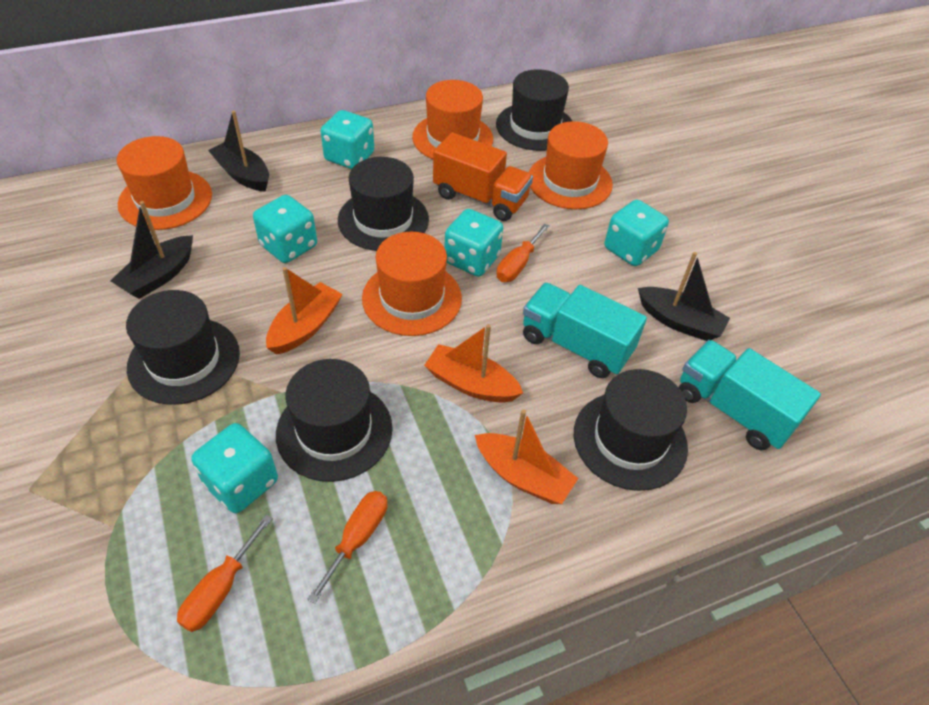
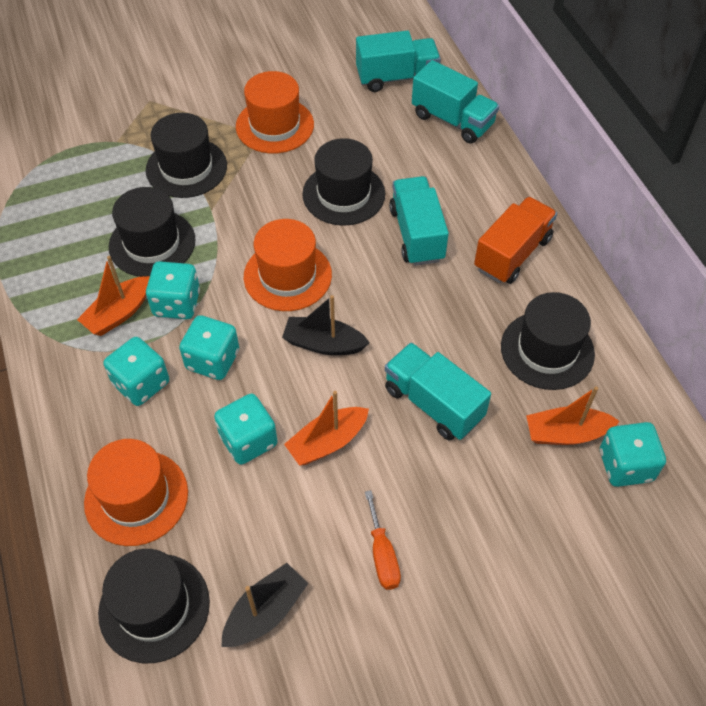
black boat: [110,201,193,299] [208,110,269,192] [638,252,730,341] = 3 -> [221,563,309,647] [282,295,370,355] = 2
orange hat: [117,136,212,230] [362,232,462,336] [412,80,493,159] [529,121,613,209] = 4 -> [84,439,188,546] [236,71,314,154] [244,219,332,311] = 3
orange screwdriver: [177,515,273,632] [307,491,388,604] [496,223,550,282] = 3 -> [365,490,401,590] = 1
turquoise truck: [523,283,647,378] [679,340,821,450] = 2 -> [356,31,441,92] [385,343,491,440] [389,176,449,266] [412,60,499,143] = 4

